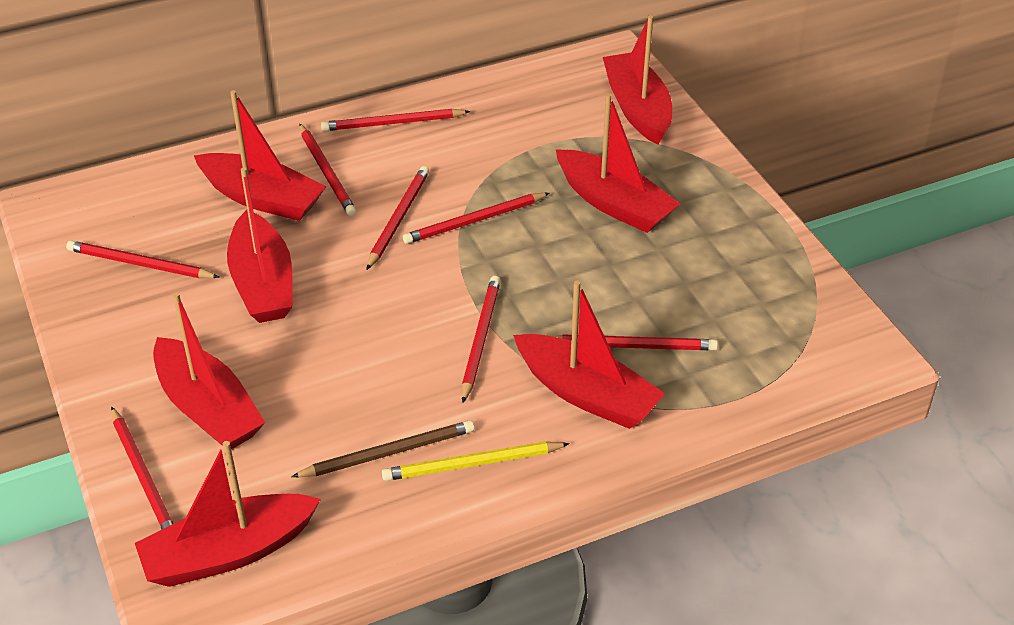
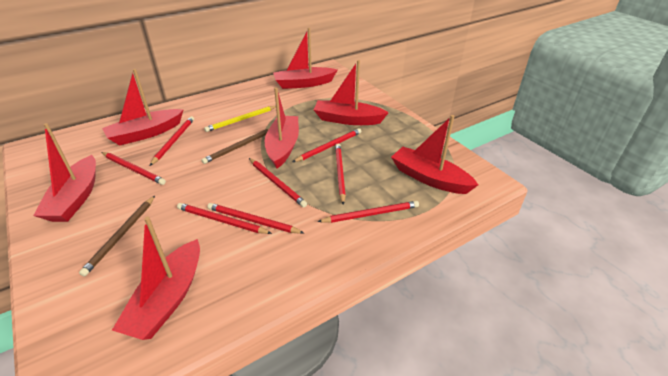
brown pencil: [291,420,474,477] = 1 -> [79,196,155,277] [201,129,269,164] = 2

